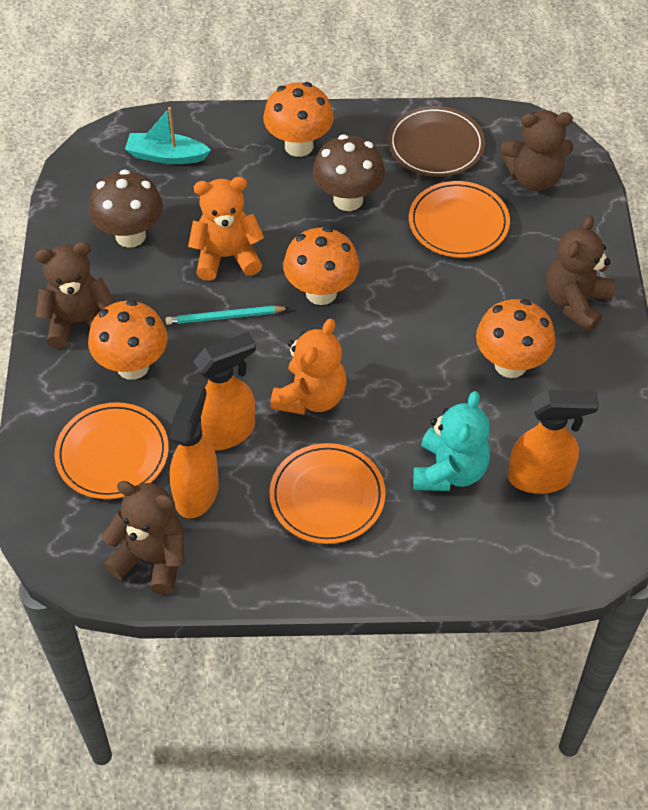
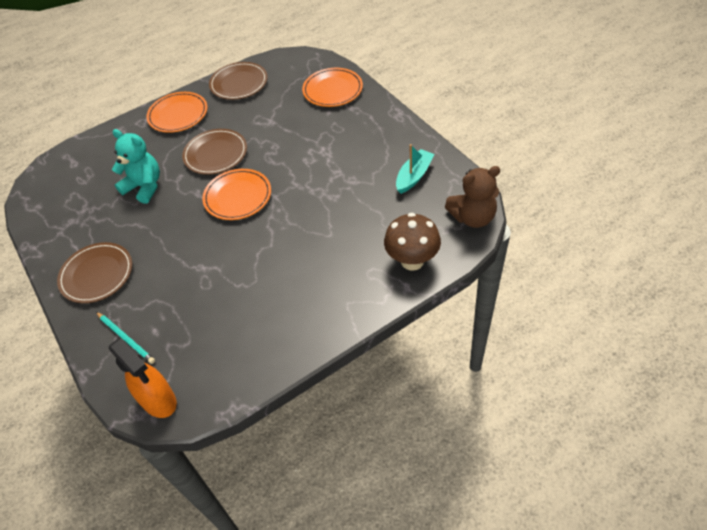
brown mushroom: [89,170,163,248] [313,135,385,211] = 2 -> [384,213,441,271] = 1
brown plate: [388,106,485,177] = 1 -> [57,242,132,303] [182,129,247,175] [209,62,268,100] = 3
brown teddy bear: [35,242,115,349] [102,481,185,595] [501,110,573,191] [546,215,615,332] = 4 -> [445,166,500,228] = 1
orange mushroom: [88,300,168,380] [263,82,334,157] [283,227,359,305] [476,299,555,378] = 4 -> none = 0
orange spray bottle: [170,383,219,519] [193,332,256,451] [508,390,599,494] = 3 -> [109,337,177,418] = 1
orange teddy bear: [188,177,264,281] [270,318,347,415] = 2 -> none = 0

